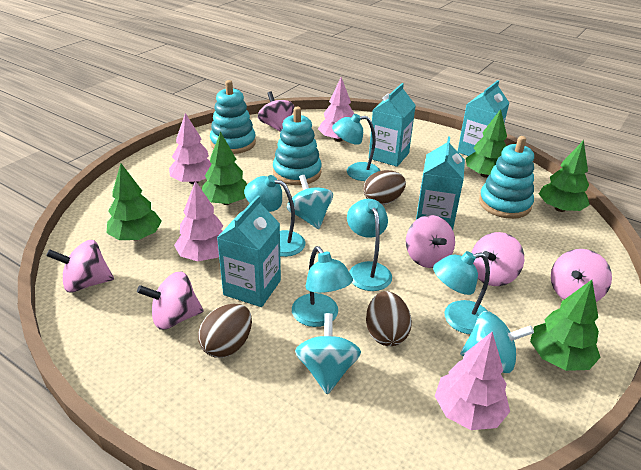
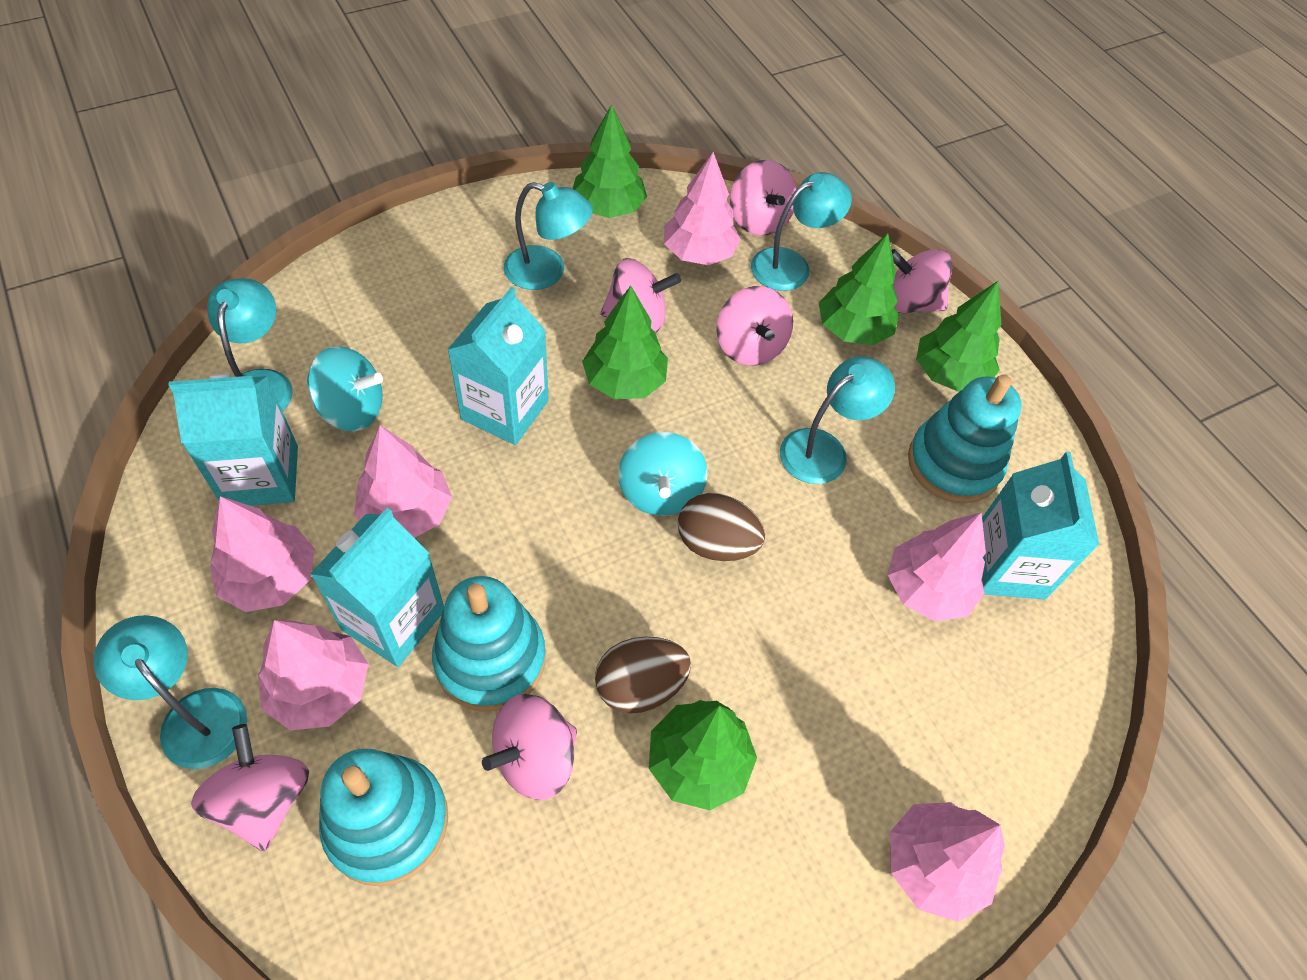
brown egg: [198,304,252,358] [363,170,406,205] [366,291,412,346] = 3 -> [595,637,691,714] [678,493,765,561] = 2
pink tree: [169,113,212,184] [174,181,223,261] [318,77,354,142] [435,332,510,430] = 4 -> [210,496,315,612] [258,620,369,730] [354,425,452,538] [664,152,741,265] [888,513,986,621] [890,802,1005,922] = 6
turquoise spinning top: [287,175,333,229] [295,313,361,395] [460,311,534,373] = 3 -> [307,346,383,431] [618,432,707,516] = 2

